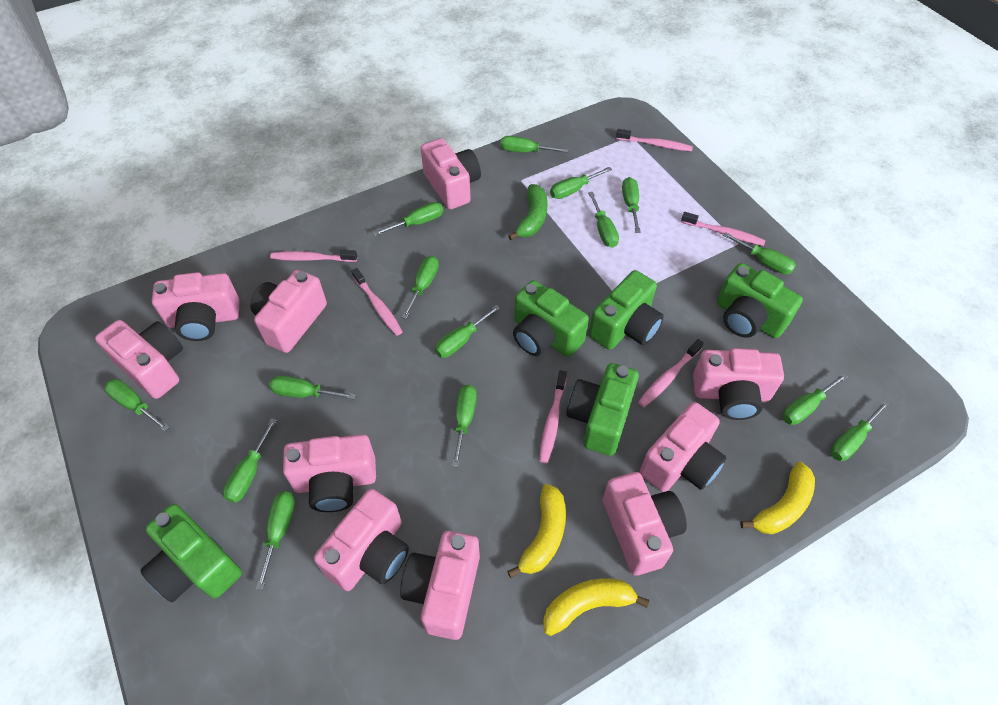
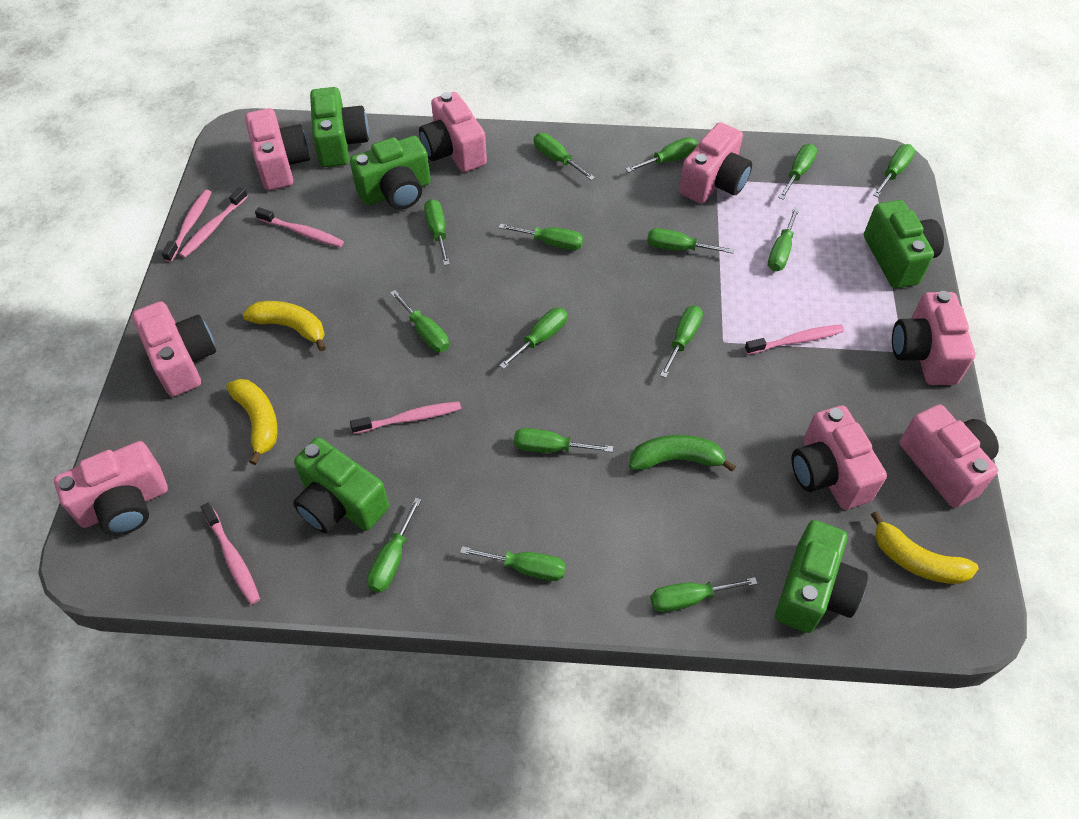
pink camera: [95,320,183,399] [152,272,240,341] [250,270,327,353] [283,434,376,512] [314,489,409,591] [400,531,480,640] [421,138,481,210] [603,472,687,575] [640,402,727,492] [693,348,784,420] = 10 -> [54,441,168,536] [132,301,216,397] [245,108,310,190] [419,92,487,172] [679,122,752,204] [792,405,887,510] [892,291,975,385] [900,404,999,508] = 8

